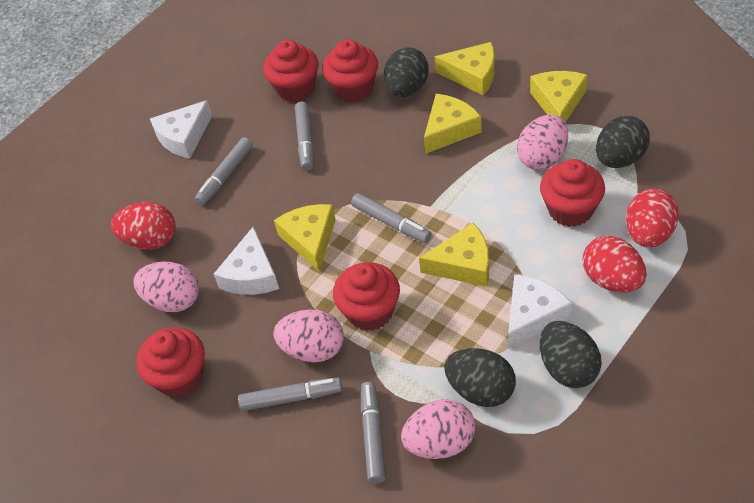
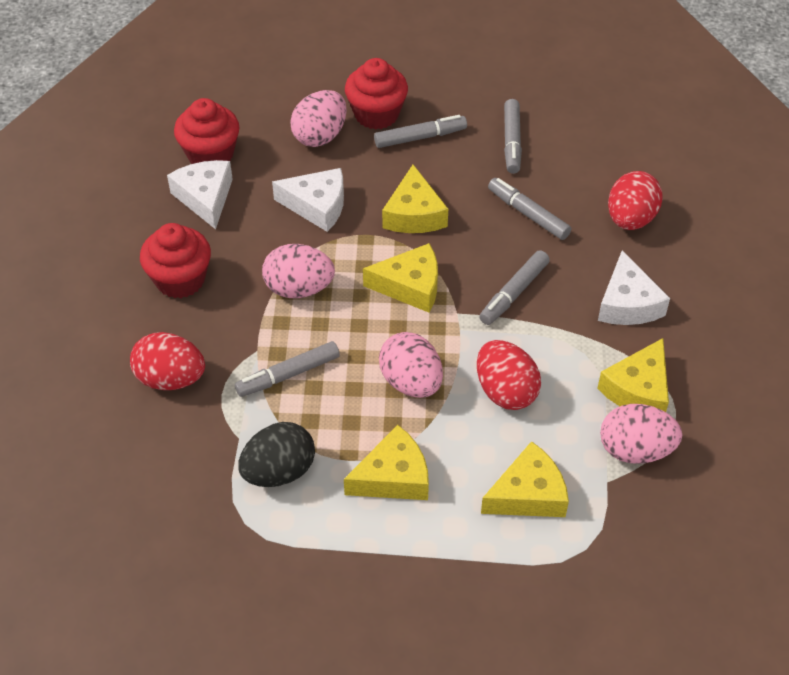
black egg: [384,47,429,97] [444,348,516,407] [540,321,602,388] [596,116,650,168] = 4 -> [238,422,315,487] = 1
red cupcake: [136,327,205,397] [263,40,319,102] [322,39,378,102] [333,262,400,331] [540,159,605,227] = 5 -> [140,223,211,298] [174,98,240,164] [345,58,408,130] = 3

